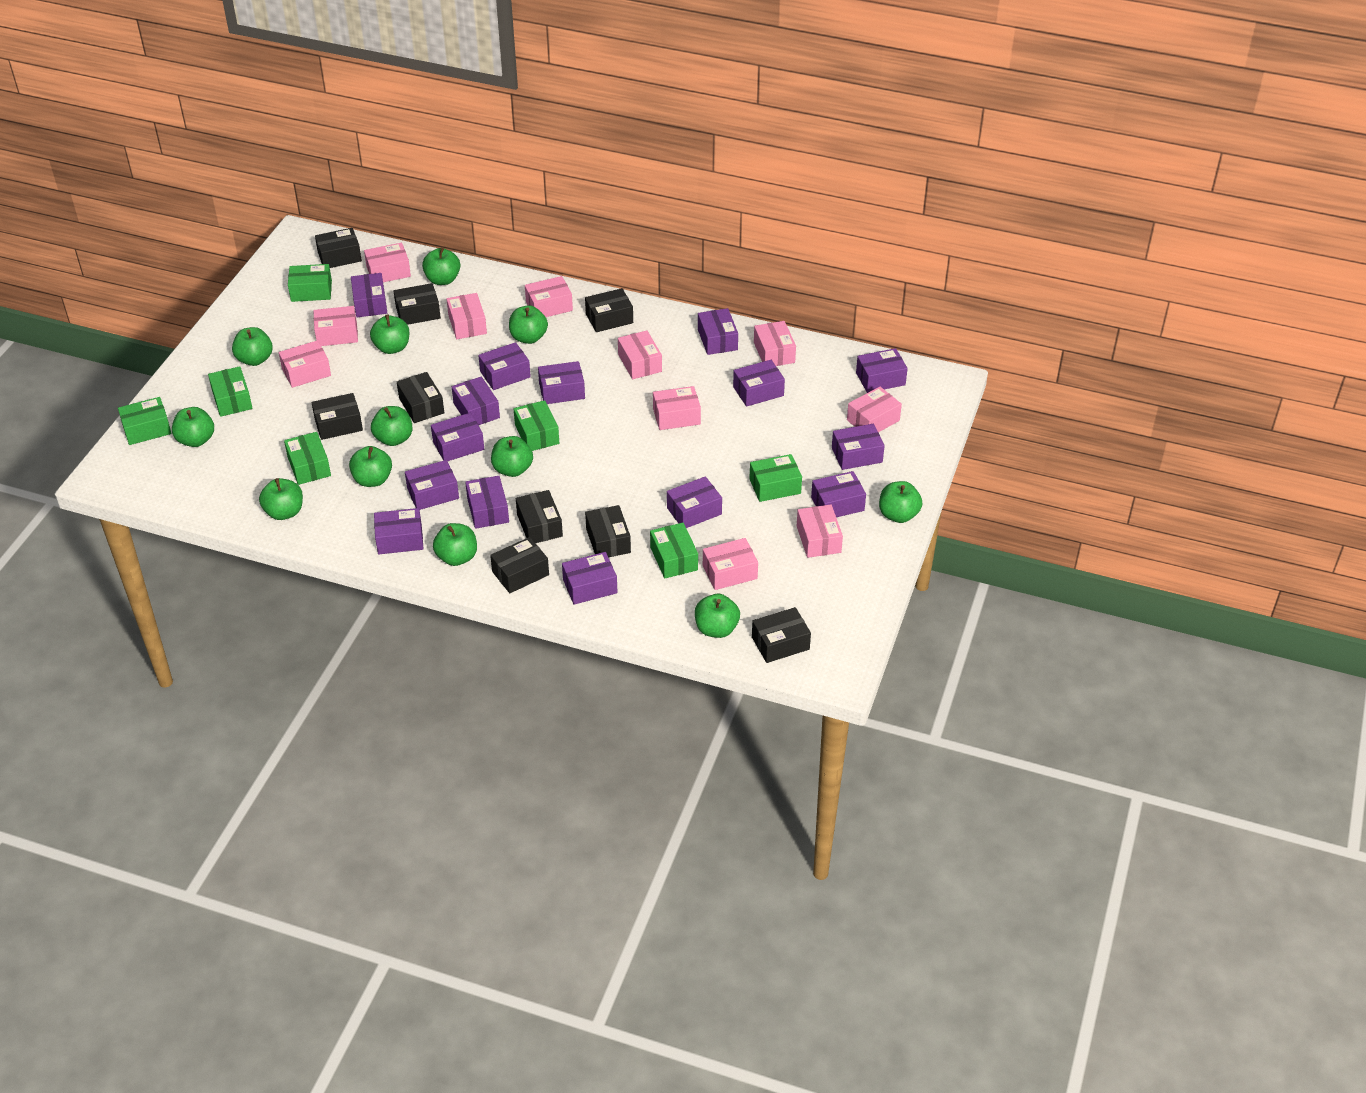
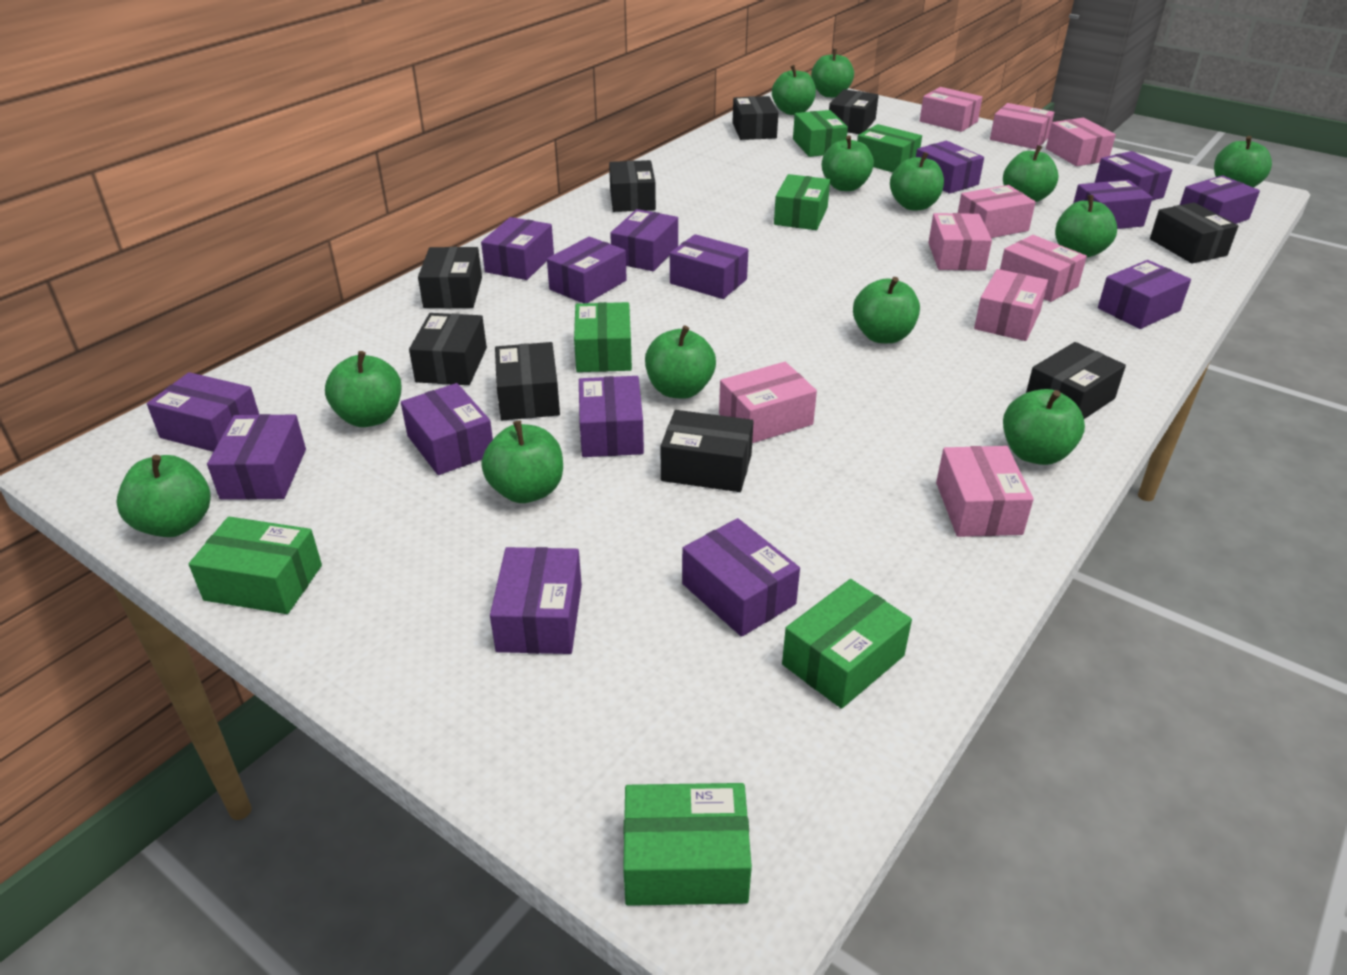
green apple: [172,407,214,447] [232,327,273,366] [259,478,303,520] [349,446,392,487] [370,314,410,354] [371,406,413,446] [422,248,460,285] [433,523,477,566] [491,436,533,477] [509,305,548,344] [695,594,740,638] [879,481,922,523] = 12 -> [116,455,211,537] [325,351,401,427] [481,420,563,503] [645,325,716,399] [772,65,816,115] [811,49,854,97] [822,135,874,191] [853,277,920,343] [890,152,944,210] [1003,145,1059,202] [1003,389,1085,465] [1055,195,1117,258] [1214,136,1272,188] = 13
pink box: [279,340,331,388] [313,306,358,346] [364,243,411,282] [447,293,487,339] [525,276,573,317] [618,330,662,379] [653,386,701,430] [703,538,758,590] [754,321,796,366] [797,504,843,558] [847,387,902,432] = 11 -> [719,362,817,443] [920,87,982,132] [928,213,992,271] [936,446,1034,537] [958,185,1036,238] [974,269,1048,341] [990,103,1054,149] [1000,235,1087,302] [1046,118,1116,166] = 9

